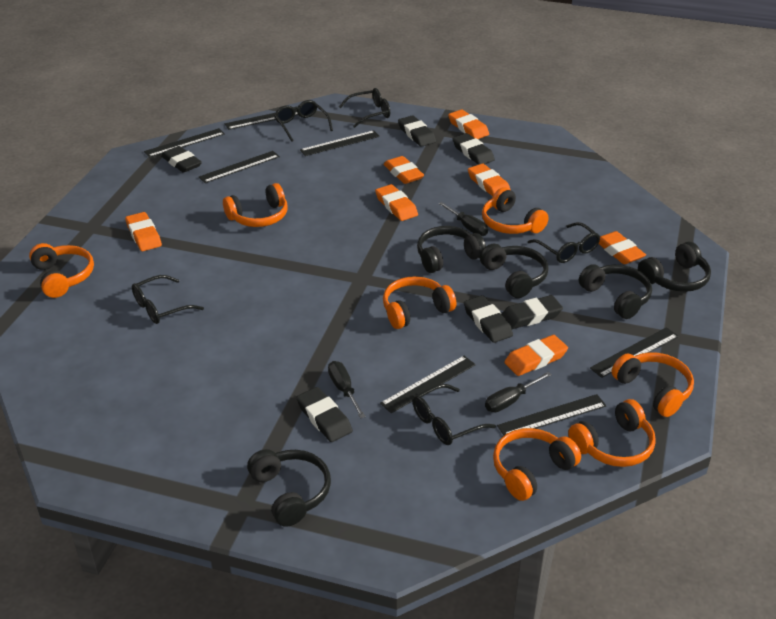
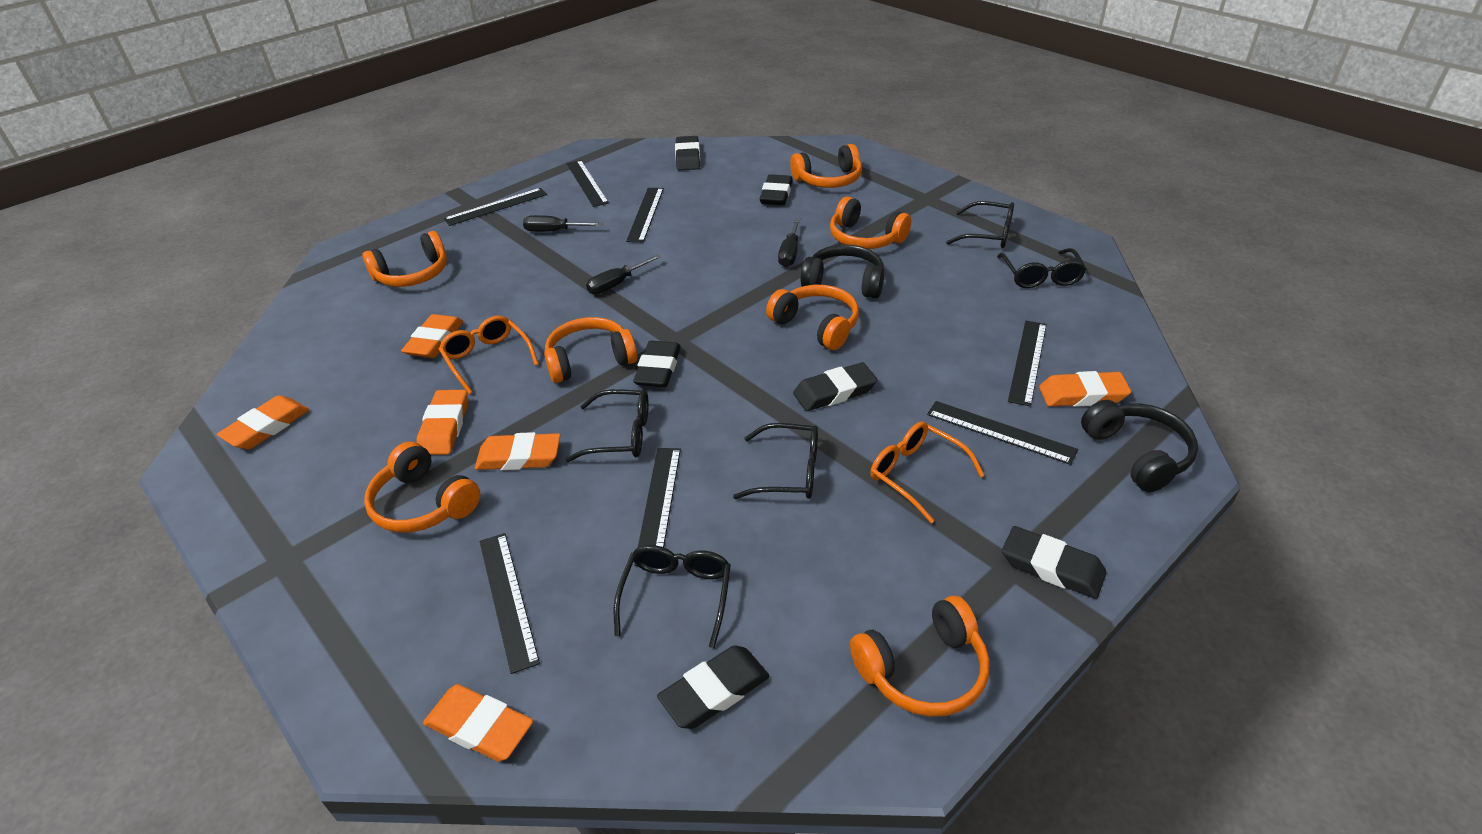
black headphones: [247,449,331,527] [417,226,486,273] [480,243,548,298] [579,264,652,319] [638,242,711,292] = 5 -> [801,244,884,299] [1081,400,1198,492] = 2
orange eraser: [125,212,162,251] [375,184,418,221] [383,156,424,184] [448,109,489,139] [468,164,510,196] [504,335,568,376] [599,231,646,264] = 7 -> [217,395,309,449] [401,314,463,358] [417,390,468,455] [423,684,533,762] [475,432,561,470] [1039,371,1131,407] = 6
orange glasses: none = 0 -> [439,316,539,394] [870,421,985,523] = 2

